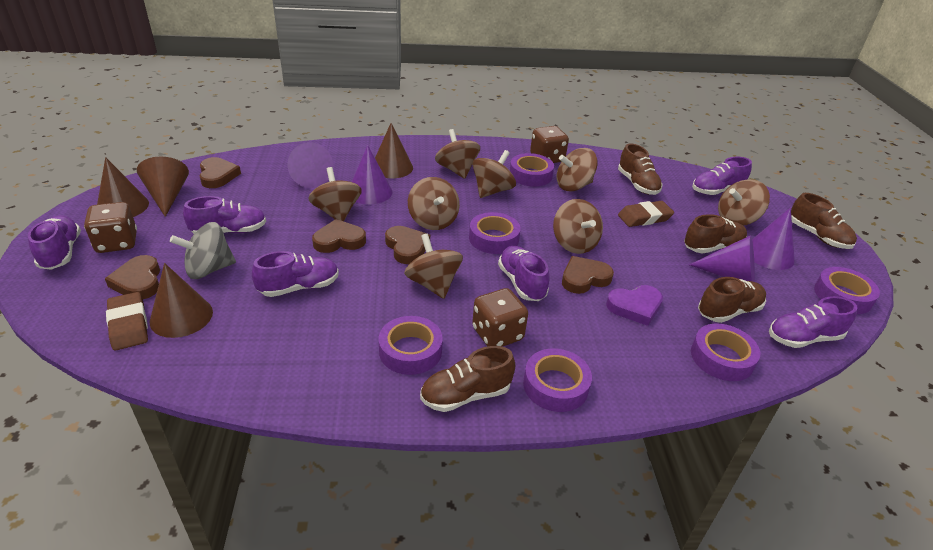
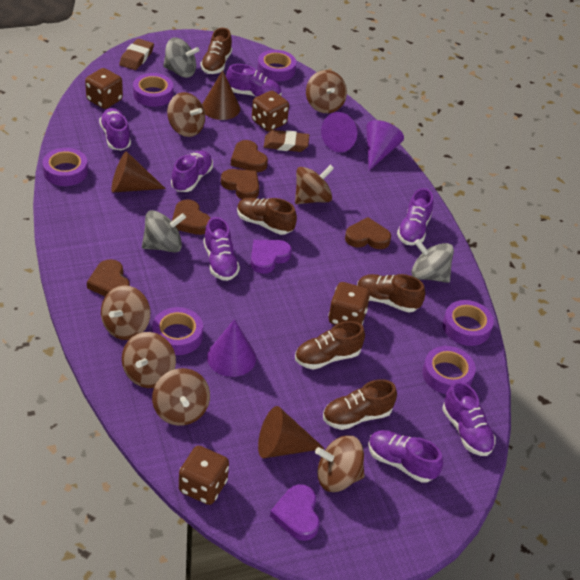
brown cone: [97,157,149,217] [137,157,189,217] [150,263,213,338] [375,123,413,178] = 4 -> [111,152,166,192] [202,70,240,120] [258,406,325,458] = 3
brown dice: [84,202,137,253] [472,288,528,347] [530,126,569,163] = 3 -> [85,68,123,109] [179,446,229,505] [252,91,289,132] [328,282,370,325] = 4
brown spinning top: [308,167,362,221] [404,234,463,299] [408,177,460,230] [435,129,480,179] [473,150,516,198] [553,199,603,254] [557,148,598,191] [718,180,770,226] = 8 -> [101,285,150,340] [122,332,176,388] [152,368,210,426] [167,92,205,137] [295,165,334,204] [306,70,347,113] [315,435,365,492] = 7
grey spinning top: [170,222,236,279] = 1 -> [142,210,186,252] [163,38,200,78] [411,239,454,283] = 3
purple cone: [288,142,333,188] [352,145,393,204] [689,235,755,282] [752,208,795,270] = 4 -> [207,319,256,377] [321,112,359,152] [366,120,404,171] = 3
purple heart: [606,285,663,326] = 1 -> [251,240,292,274] [270,484,320,541] = 2
purple shoe: [28,216,81,270] [183,196,266,234] [252,251,339,297] [498,246,550,301] [692,157,752,195] [769,296,858,348] = 6 -> [99,108,131,150] [171,150,213,192] [203,217,240,281] [226,64,281,97] [368,430,443,483] [397,188,433,245] [442,381,496,456] = 7

